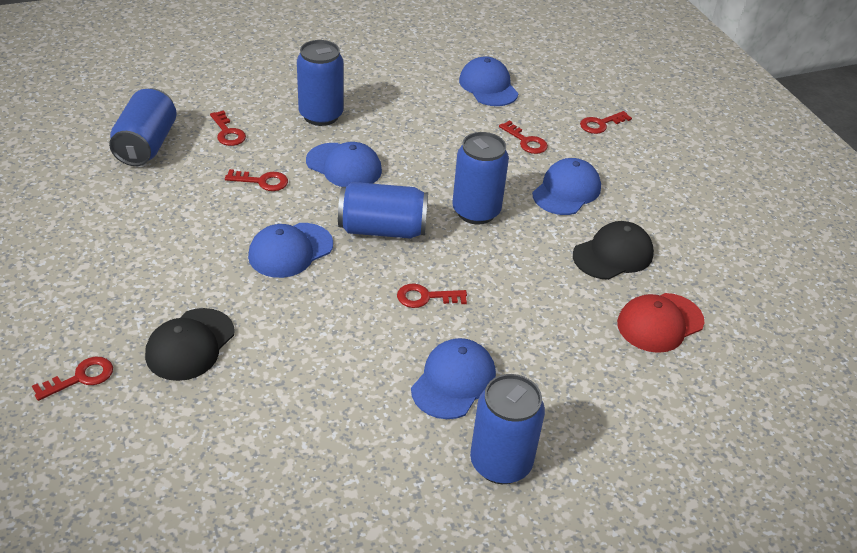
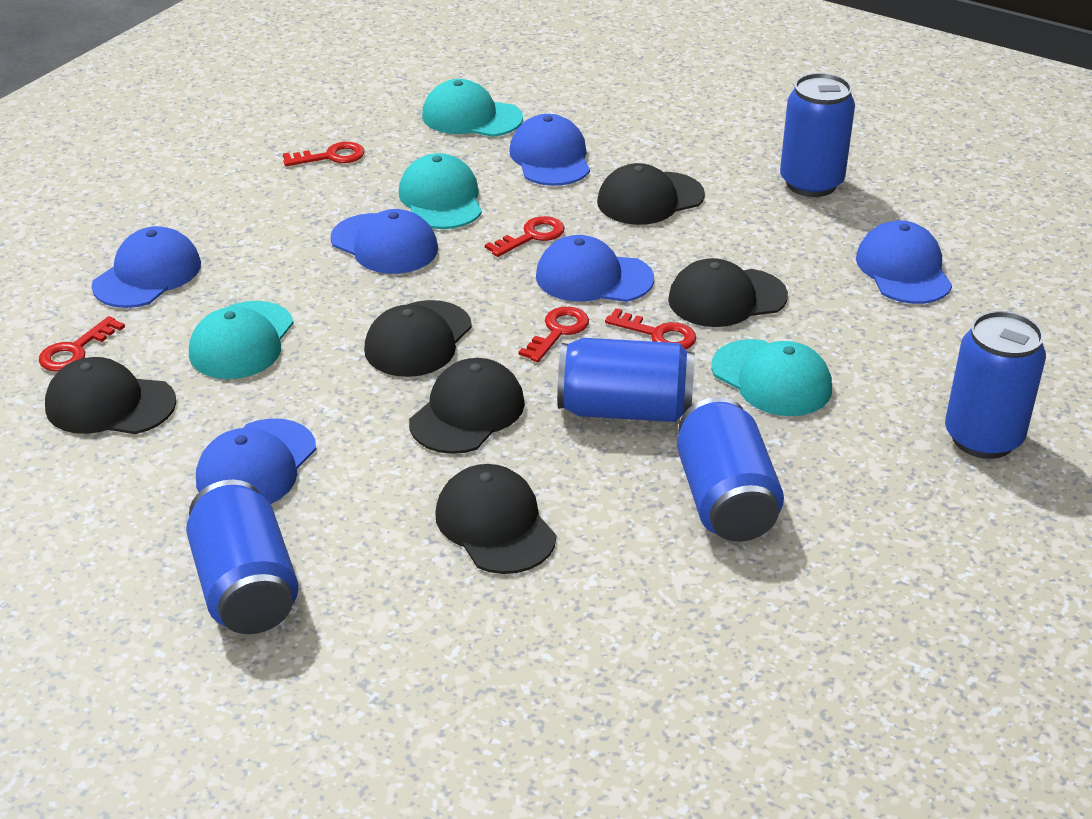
black cap: [145,308,234,381] [573,221,654,280] = 2 -> [45,357,176,434] [364,300,472,377] [409,358,525,454] [435,464,556,574] [597,163,705,225] [668,258,788,327] = 6
blue cap: [248,223,333,278] [306,142,382,187] [411,338,496,419] [459,56,519,106] [532,158,601,215] = 5 -> [91,226,201,308] [196,418,316,504] [331,209,438,274] [509,114,590,186] [536,235,654,302] [856,220,952,304] = 6
red cap: [617,293,704,353] = 1 -> none = 0
red key: [32,356,113,401] [210,110,246,146] [225,169,288,191] [397,283,467,308] [499,121,548,154] [580,111,632,134] = 6 -> [39,316,125,371] [283,142,365,166] [485,216,565,257] [519,307,589,362] [605,308,696,350] = 5
turquoise cap: none = 0 -> [189,301,294,379] [399,153,482,229] [422,79,523,137] [711,339,832,416] = 4

